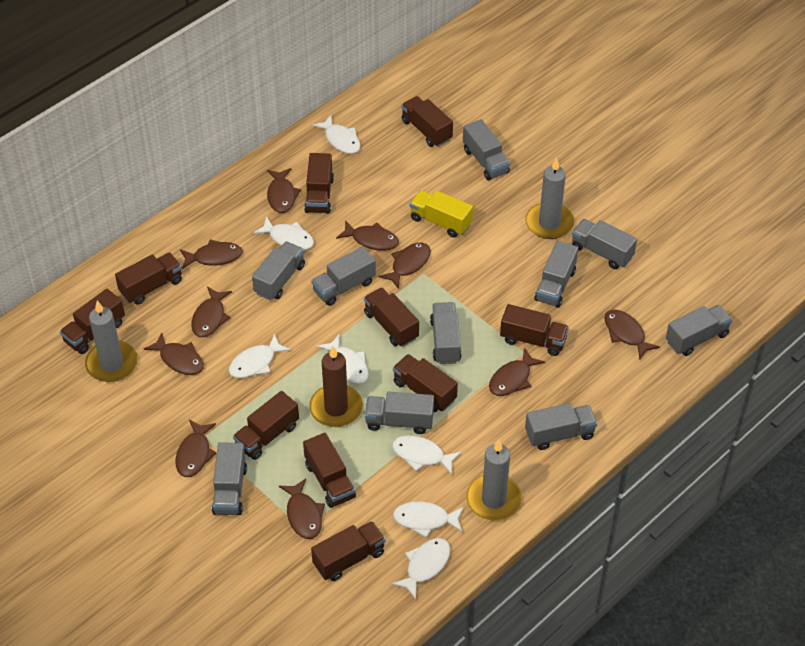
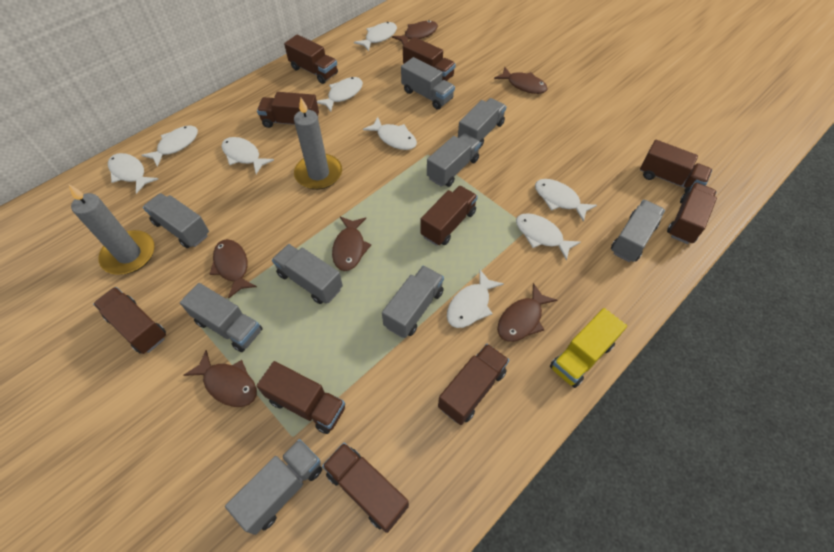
brown candle: [309,346,363,427] = 1 -> none = 0
brown fish: [144,332,204,375] [175,420,217,477] [180,239,243,269] [191,287,232,337] [267,168,301,213] [279,478,325,539] [336,220,399,251] [378,243,431,289] [489,348,545,396] [604,310,660,359] = 10 -> [184,350,257,407] [210,239,257,298] [332,217,371,271] [392,20,438,45] [494,67,548,94] [497,283,557,342] = 6
grey candle: [85,301,138,382] [467,440,522,521] [526,157,574,239] = 3 -> [69,185,155,275] [294,98,342,190] = 2
grey truck: [212,442,247,515] [252,241,305,300] [311,247,376,306] [365,392,434,434] [430,302,462,364] [463,119,510,180] [525,403,597,450] [534,241,578,308] [572,219,637,269] [666,305,732,356] = 10 -> [143,193,209,248] [180,283,263,352] [225,439,322,535] [272,244,343,304] [382,266,444,338] [401,57,455,110] [427,133,481,187] [458,98,507,149] [611,200,665,262] = 9
white fish: [229,334,291,378] [253,216,314,250] [312,115,360,154] [317,335,369,384] [392,435,461,475] [392,538,450,600] [393,502,464,538] = 7 -> [108,153,158,194] [142,125,198,167] [221,137,274,174] [317,77,363,112] [354,22,397,51] [363,117,417,150] [447,269,504,328] [516,213,581,261] [535,179,597,222] = 9

